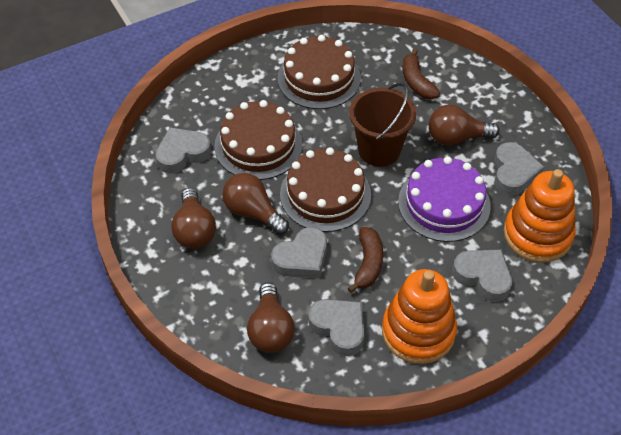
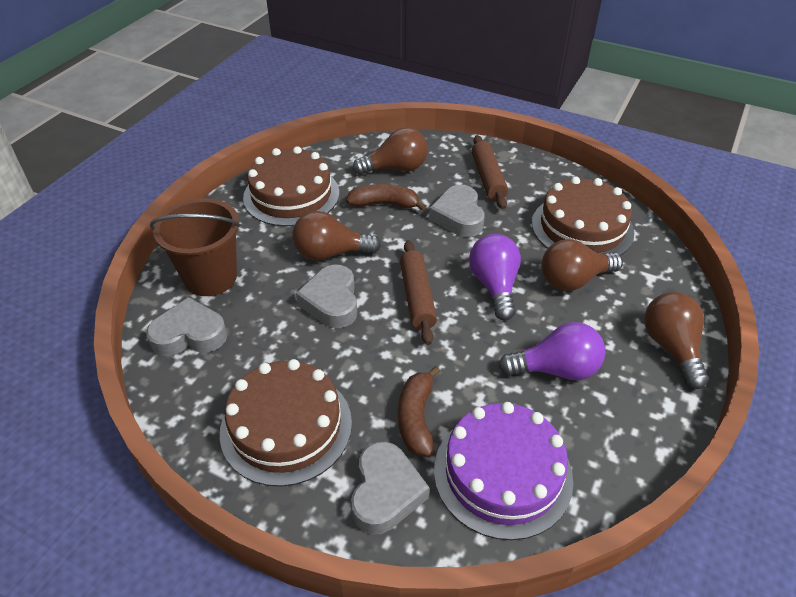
brown rolling pin: none = 0 -> [400,240,437,345] [472,135,508,209] = 2
grey heart: [155,127,211,174] [271,227,327,279] [308,299,364,356] [452,249,512,302] [494,142,544,196] = 5 -> [146,297,227,356] [296,265,357,328] [351,442,429,535] [429,185,485,237] = 4
orange stacking toy: [382,269,457,364] [503,169,576,263] = 2 -> none = 0
purple light bulb: none = 0 -> [469,234,521,321] [499,322,606,380] = 2

